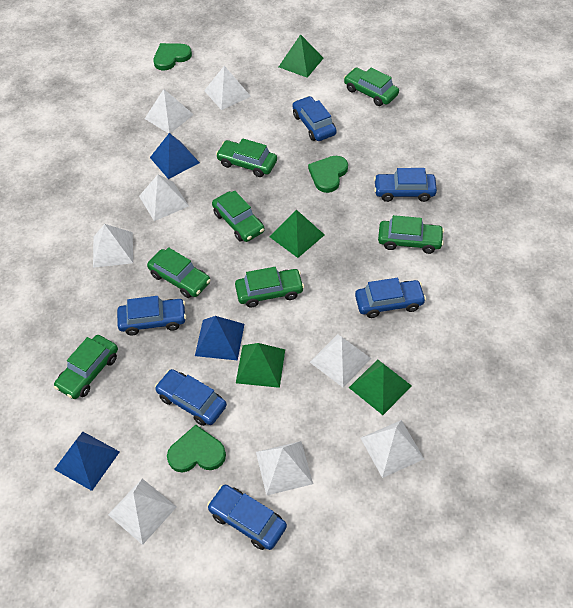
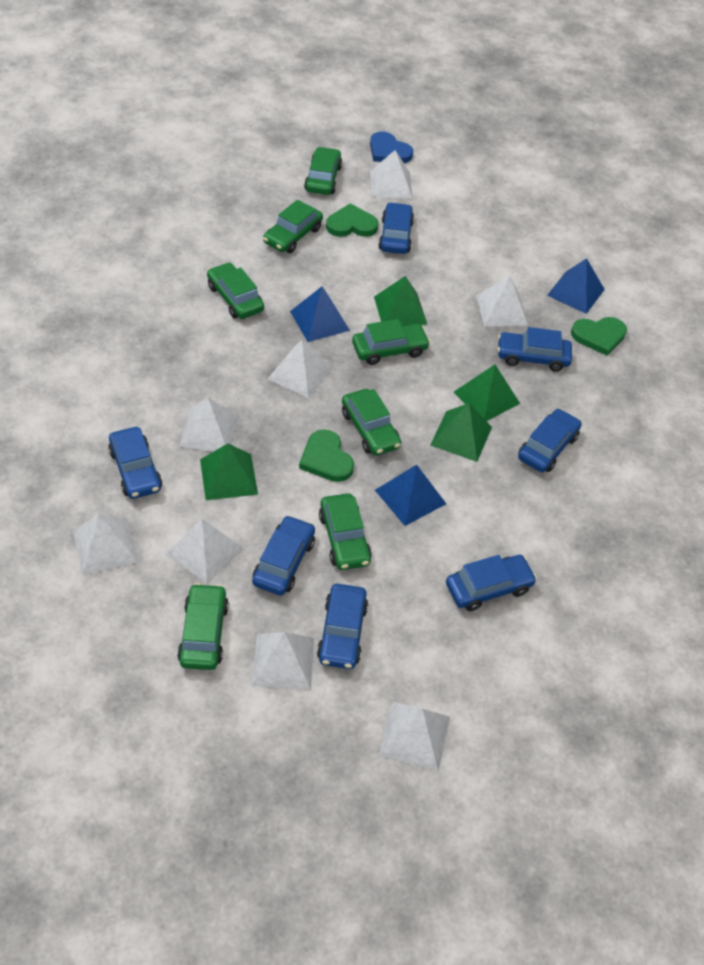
blue car: [117,296,186,336] [155,369,227,426] [207,484,287,550] [292,96,337,141] [355,278,426,318] [374,168,437,202] = 6 -> [108,427,162,499] [252,515,315,595] [317,584,368,669] [378,202,414,254] [446,555,537,611] [497,327,572,372] [518,409,582,472] = 7
blue heart: none = 0 -> [370,131,414,163] = 1

